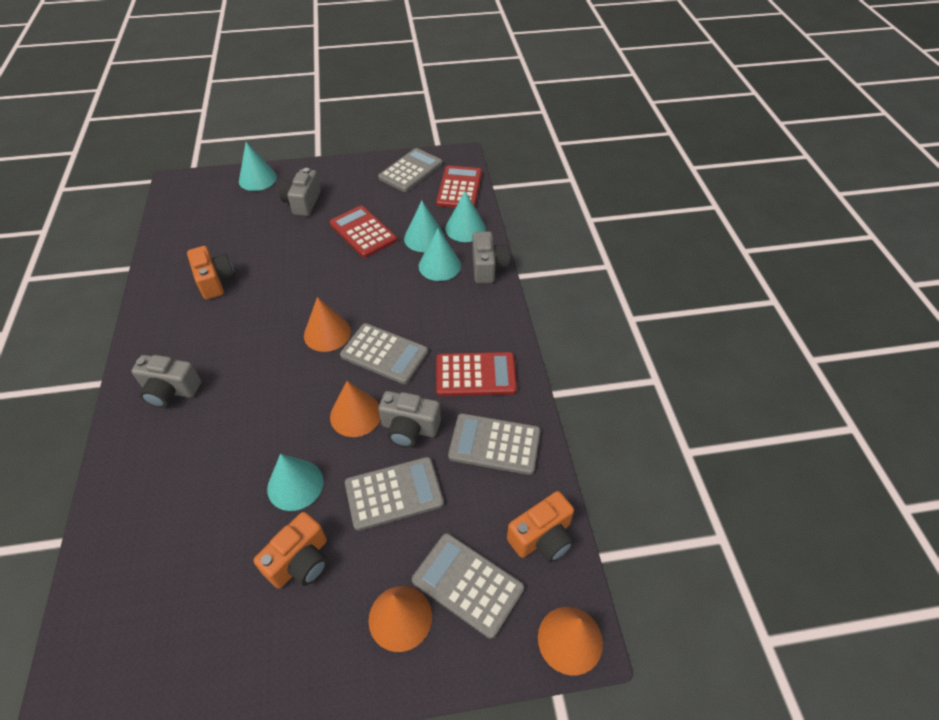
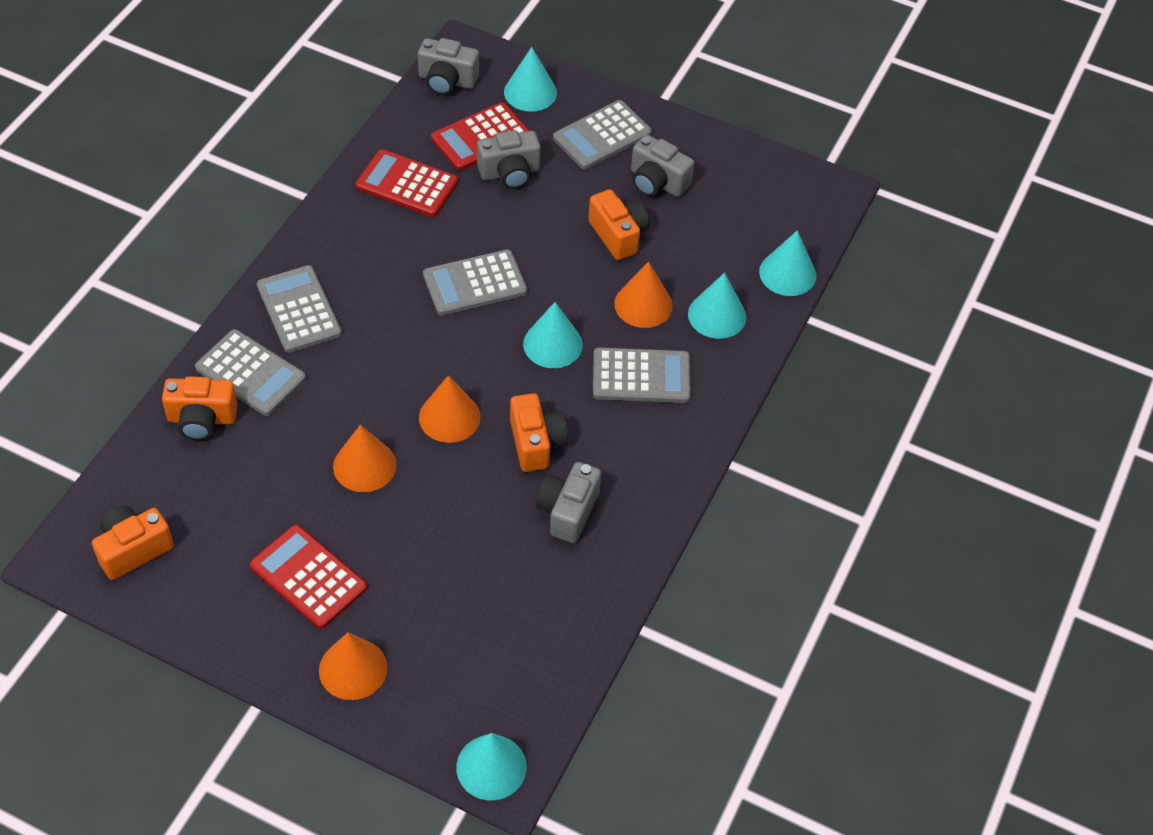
orange camera: [187,246,235,300] [253,512,328,588] [507,491,574,562] = 3 -> [92,506,174,580] [162,376,238,440] [510,393,568,472] [588,190,649,260] = 4

